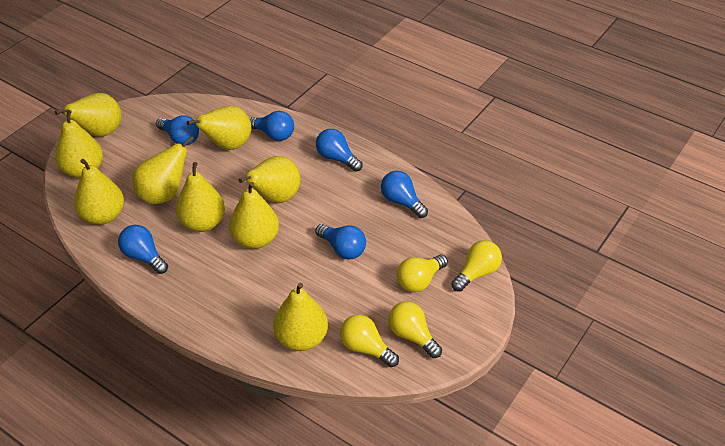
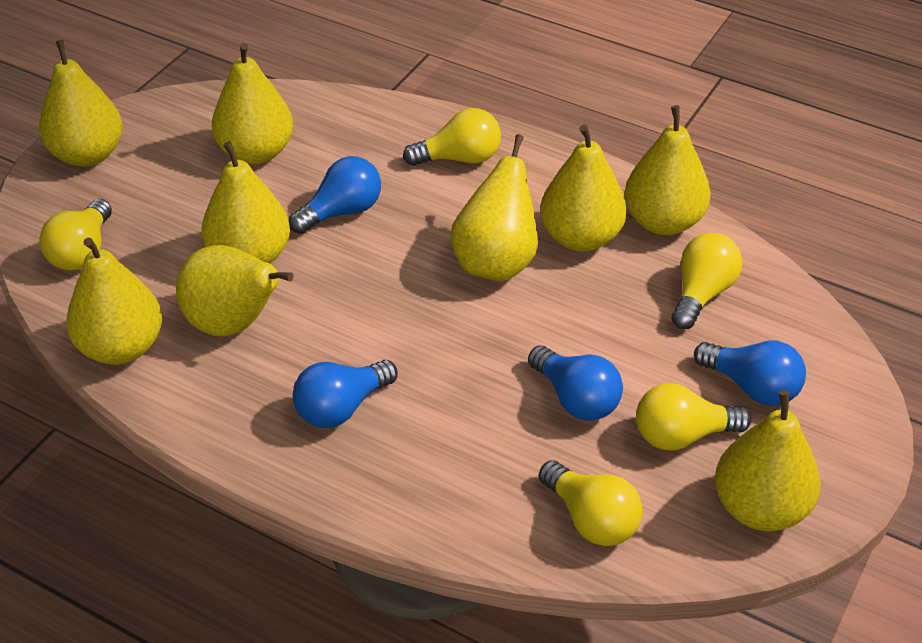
blue light bulb: [118,225,168,274] [156,115,199,145] [249,111,294,141] [315,224,366,259] [316,129,363,172] [381,171,428,218] = 6 -> [289,156,381,234] [293,360,398,428] [528,345,623,421] [694,340,806,406] = 4
yellow light bulb: [340,314,399,367] [388,301,442,358] [397,255,448,292] [451,240,502,292] = 4 -> [39,199,112,271] [403,108,501,166] [539,460,643,546] [636,383,752,451] [671,233,742,329] = 5

